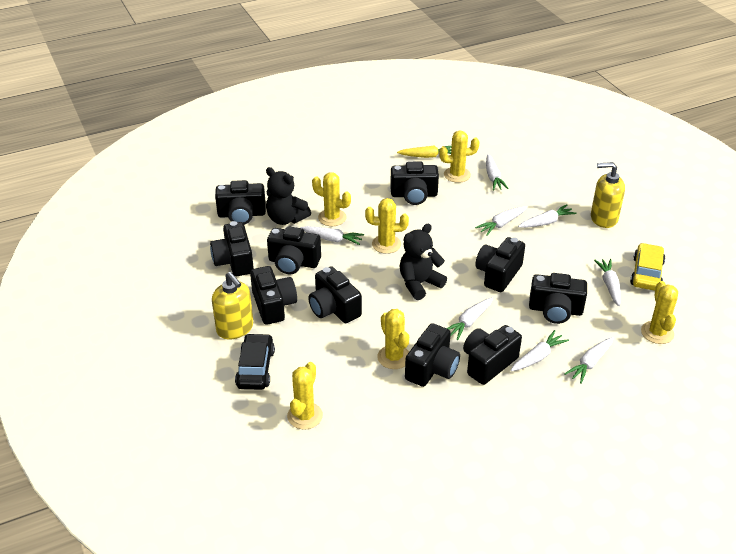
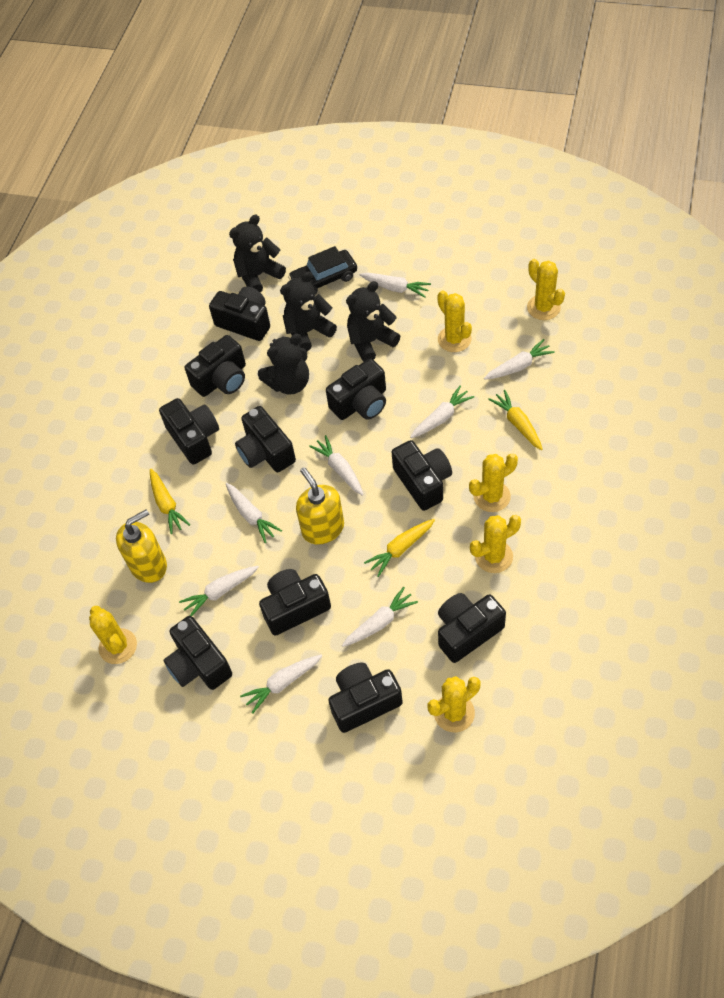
black teddy bear: [266,167,311,225] [399,224,447,300] = 2 -> [229,215,286,292] [258,334,309,395] [280,272,337,351] [346,281,400,362] = 4
yellow car: [630,243,666,291] = 1 -> none = 0
yellow carrot: [397,146,452,158] = 1 -> [150,469,190,534] [364,519,435,577] [488,390,543,450] = 3

